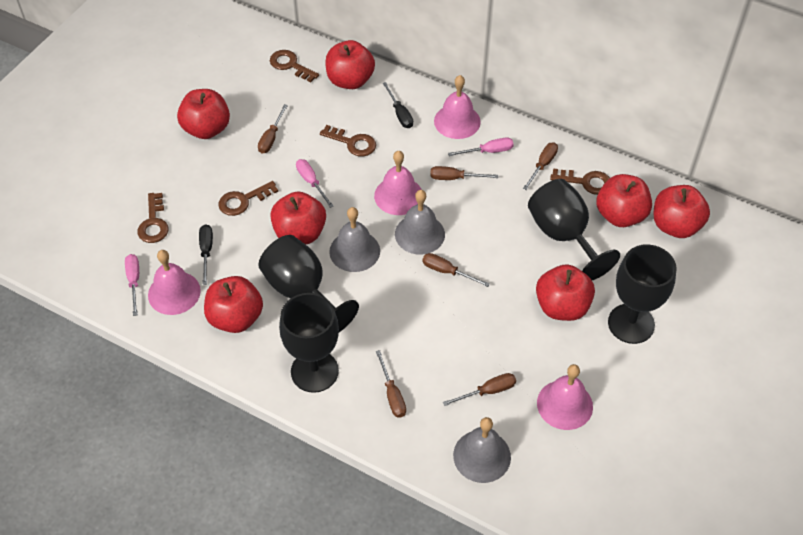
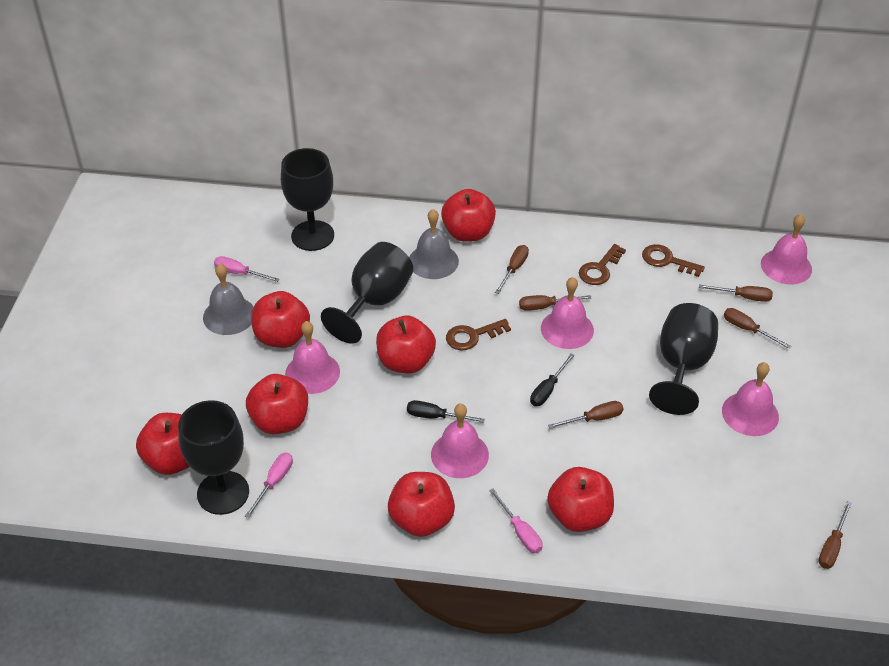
brown key: [137,193,169,243] [219,181,278,216] [270,50,319,83] [320,125,376,157] [550,168,610,195] = 5 -> [446,319,511,351] [579,244,626,285] [642,244,705,277] = 3
grey bell: [329,207,380,272] [395,190,445,255] [453,417,511,483] = 3 -> [203,264,254,335] [409,209,459,279] = 2
pink bell: [148,250,201,315] [374,151,422,215] [434,75,481,139] [537,364,593,430] = 4 -> [285,321,340,394] [431,403,489,478] [541,277,594,349] [722,362,779,436] [761,214,812,284] = 5

